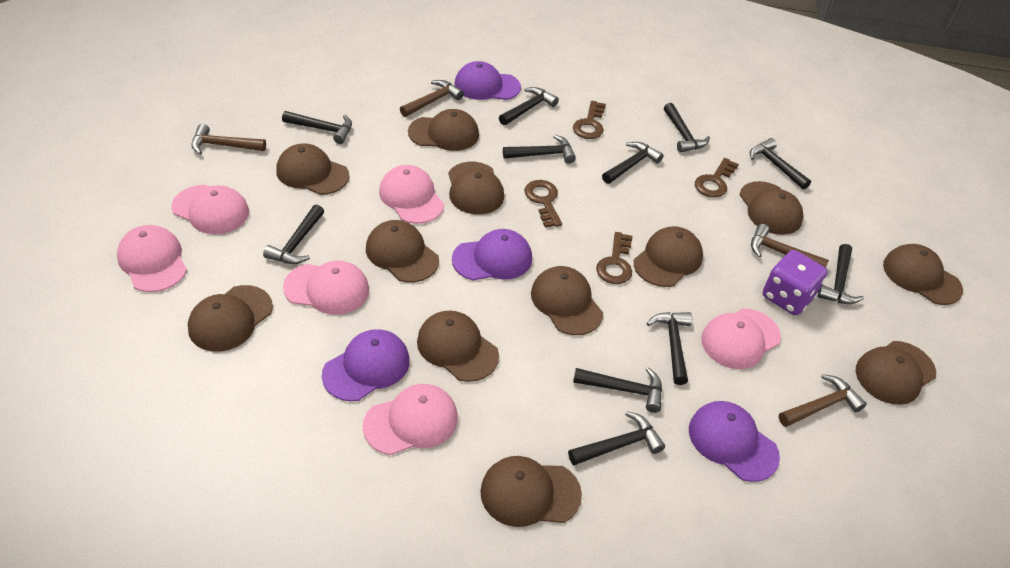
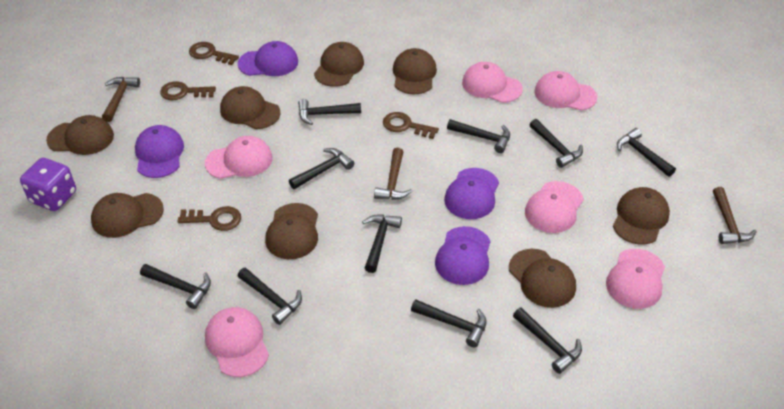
black hammer: [263,205,324,264] [282,111,352,144] [499,87,559,125] [503,135,576,163] [568,411,665,465] [573,367,662,413] [602,142,664,184] [647,312,692,385] [664,103,710,153] [750,138,811,190] [817,244,864,304] = 11 -> [140,264,211,309] [238,267,302,325] [289,148,354,189] [298,99,361,125] [362,215,402,273] [411,299,487,347] [447,119,510,153] [513,307,582,374] [530,119,583,168] [617,128,676,177] = 10
brown cap: [188,285,273,352] [276,143,349,195] [366,220,439,283] [408,109,479,151] [417,311,499,382] [448,162,504,215] [480,456,582,527] [531,266,603,335] [634,226,703,287] [740,181,804,235] [856,341,936,405] [883,244,963,305] = 12 -> [46,115,114,155] [91,193,164,238] [220,86,281,129] [265,203,318,259] [314,42,364,87] [393,48,437,94] [509,249,576,308] [613,187,670,245] = 8
brown hammer: [191,124,266,154] [400,80,464,117] [751,224,829,268] [779,374,867,427] = 4 -> [102,77,140,122] [374,148,412,200] [713,187,757,244] = 3

